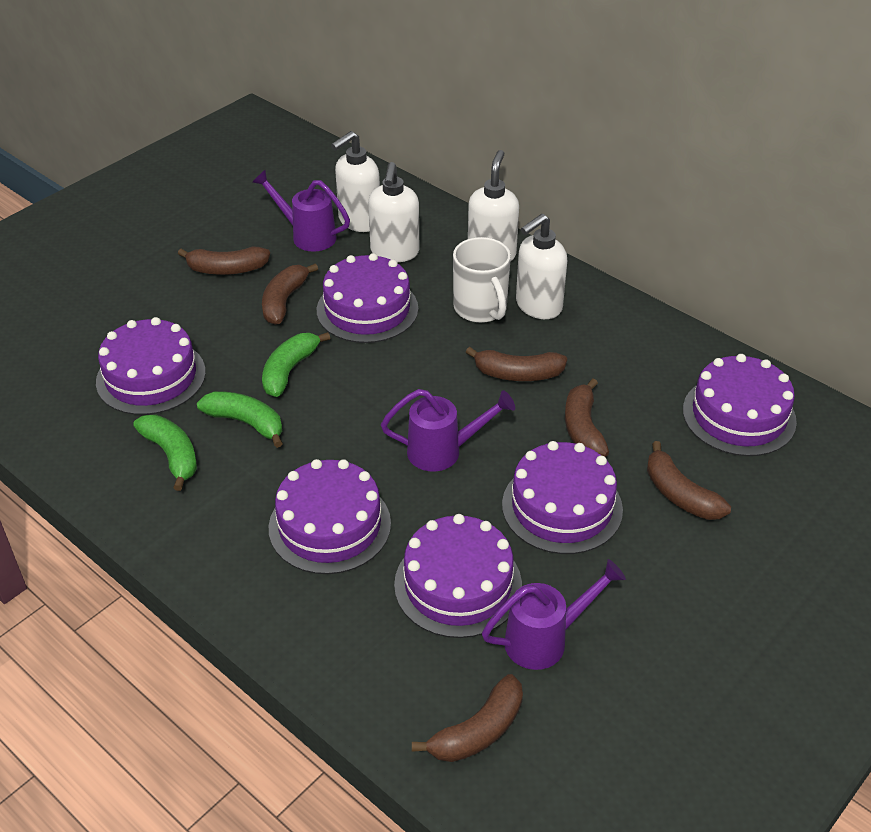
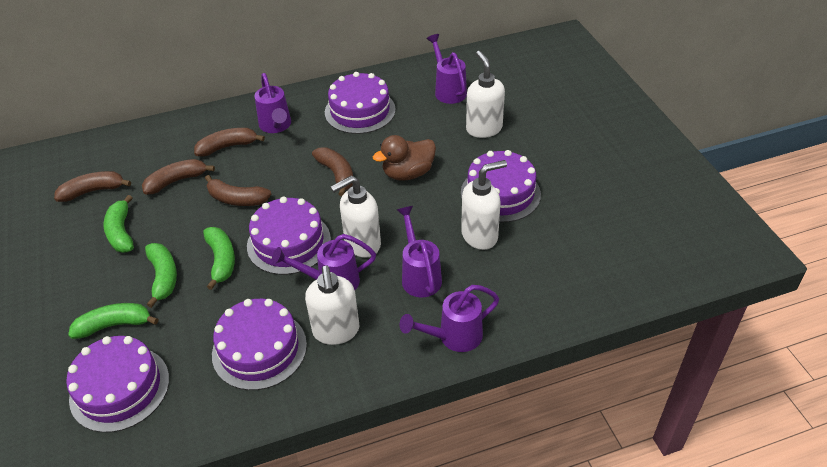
brown banana: [178,247,270,275] [262,264,318,325] [412,674,523,762] [466,347,567,381] [565,379,609,457] [647,441,731,520] = 6 -> [54,171,131,202] [142,159,215,195] [194,128,265,156] [205,175,271,206] [312,147,353,196] = 5
brown duck: none = 0 -> [373,135,436,181] = 1
green banana: [133,415,197,491] [197,391,283,448] [262,332,330,397] = 3 -> [68,303,158,339] [104,195,134,253] [145,243,177,308] [203,227,235,290] = 4
purple cake: [96,317,206,415] [269,459,391,574] [317,253,418,343] [394,514,522,638] [502,441,623,554] [683,354,797,456] = 6 -> [66,336,169,433] [212,299,307,390] [247,197,331,275] [325,72,396,134] [461,150,541,223] = 5
purple watering can: [252,170,350,252] [381,389,515,472] [482,559,626,670] = 3 -> [254,73,291,133] [272,234,376,290] [397,206,442,297] [400,285,499,352] [427,34,467,104] = 5
white mug: [453,237,511,323] = 1 -> none = 0

